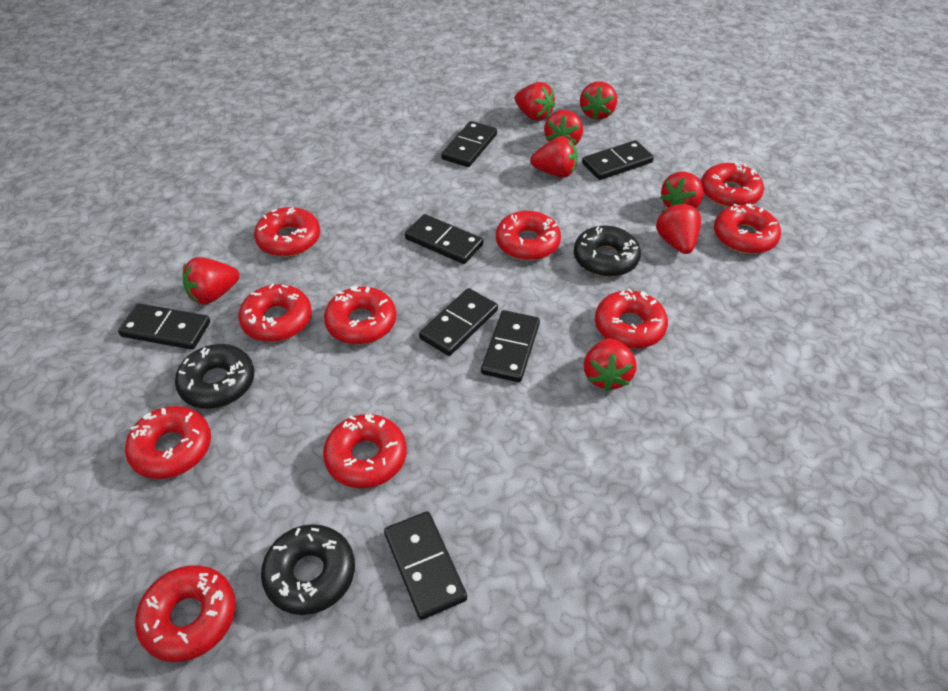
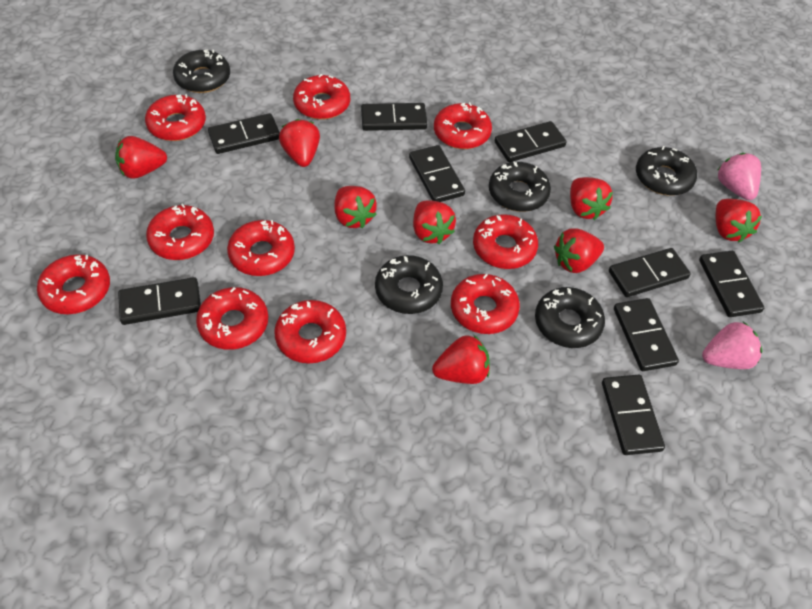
black domino: [118,303,210,350] [384,511,467,620] [405,214,483,264] [419,288,498,356] [441,121,497,167] [481,310,540,382] [582,140,654,180] = 7 -> [118,277,201,325] [208,113,280,154] [361,103,427,131] [409,145,465,202] [495,121,566,162] [602,375,665,455] [609,248,691,297] [614,298,679,371] [699,251,764,317] = 9
black donut: [175,344,254,409] [261,524,355,615] [574,226,641,277] = 3 -> [173,50,230,93] [375,255,443,314] [489,162,551,212] [535,287,605,348] [636,146,697,196] = 5
pink strawberry: none = 0 -> [702,322,762,369] [718,153,761,200] = 2

